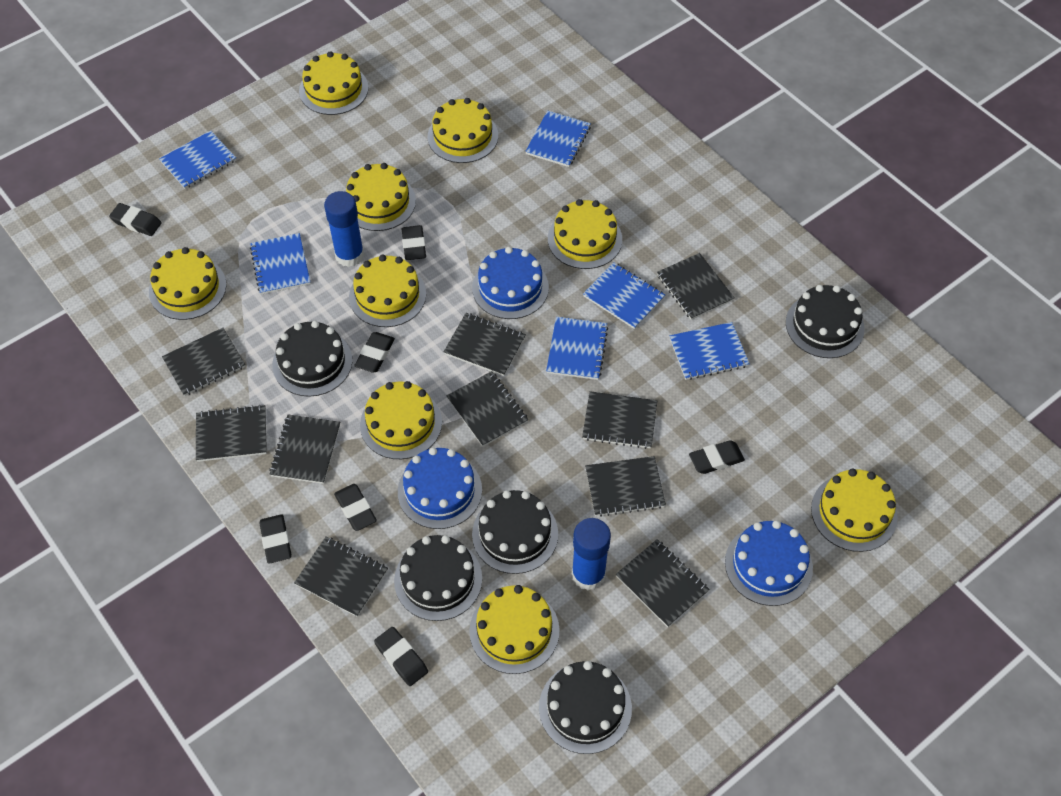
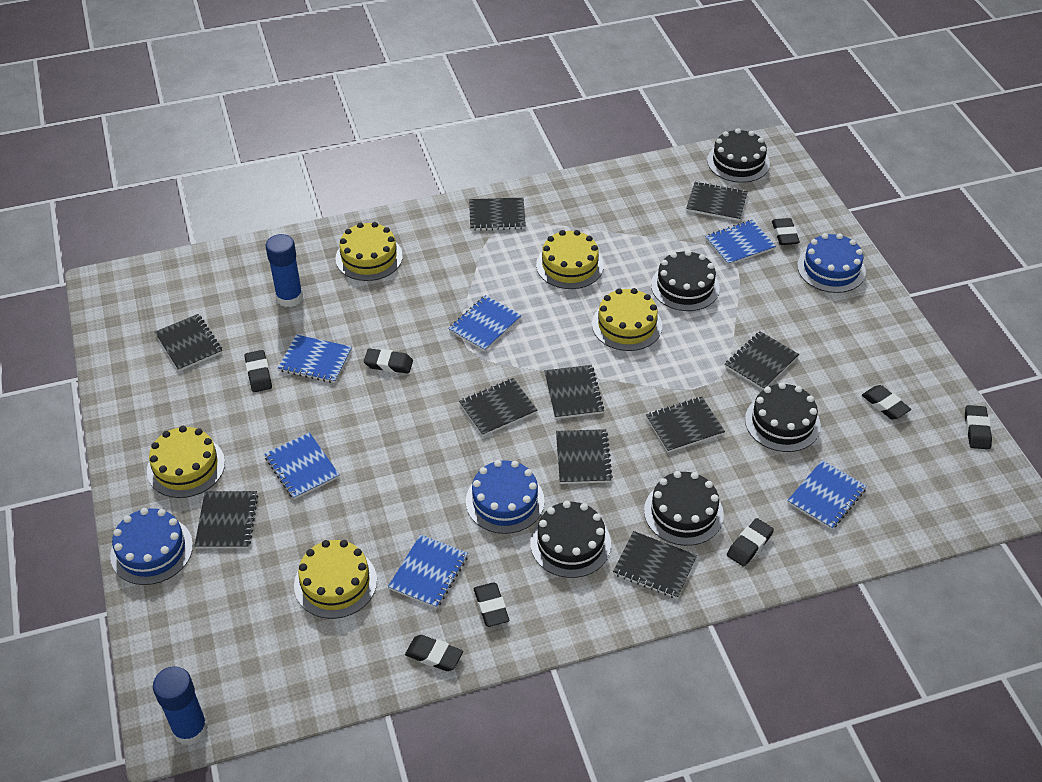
black eraser: [109,203,162,236] [259,514,291,564] [334,484,377,531] [354,332,395,373] [374,627,428,686] [402,225,426,260] [689,440,745,474] = 7 -> [245,350,272,392] [364,348,413,373] [405,635,463,671] [474,582,509,627] [727,518,774,567] [772,218,800,245] [862,385,911,420] [965,405,992,449] = 8
yellow cake: [149,247,227,320] [299,51,368,115] [346,163,416,231] [349,255,426,327] [360,381,442,459] [428,98,498,163] [469,585,560,674] [548,199,622,269] [811,469,898,552] = 9 -> [147,426,225,498] [294,540,377,619] [335,222,403,281] [536,230,604,289] [592,288,662,351] = 5

